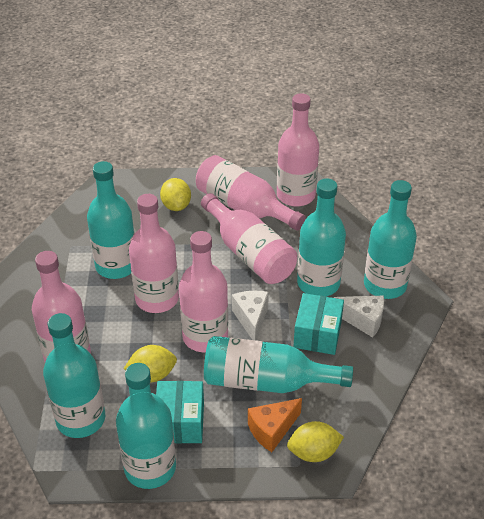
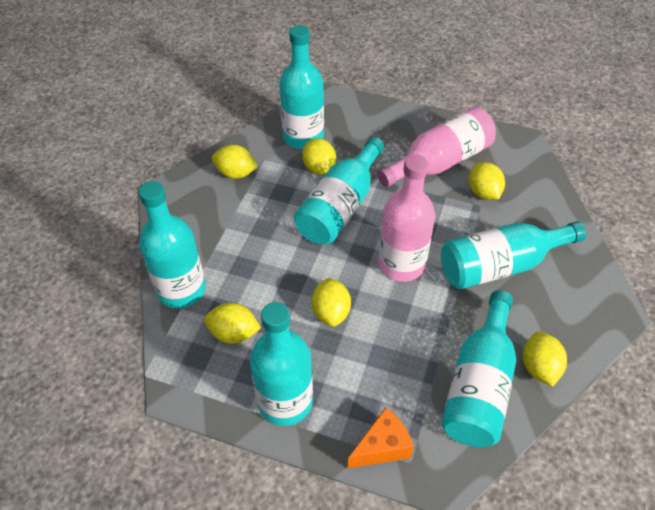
pink bottle: [32,251,91,362] [129,194,179,313] [179,231,228,352] [196,155,306,231] [201,193,297,284] [277,93,319,207] = 6 -> [377,107,496,187] [378,155,435,282] = 2
turquoise box: [156,381,204,443] [293,293,344,355] = 2 -> none = 0
white cheese: [232,291,269,340] [334,295,384,338] = 2 -> none = 0
yellow lemon: [124,345,177,382] [160,178,191,211] [287,421,344,462] = 3 -> [204,303,261,344] [212,145,258,179] [302,138,336,175] [312,278,351,327] [469,162,505,200] [523,332,567,387] = 6

